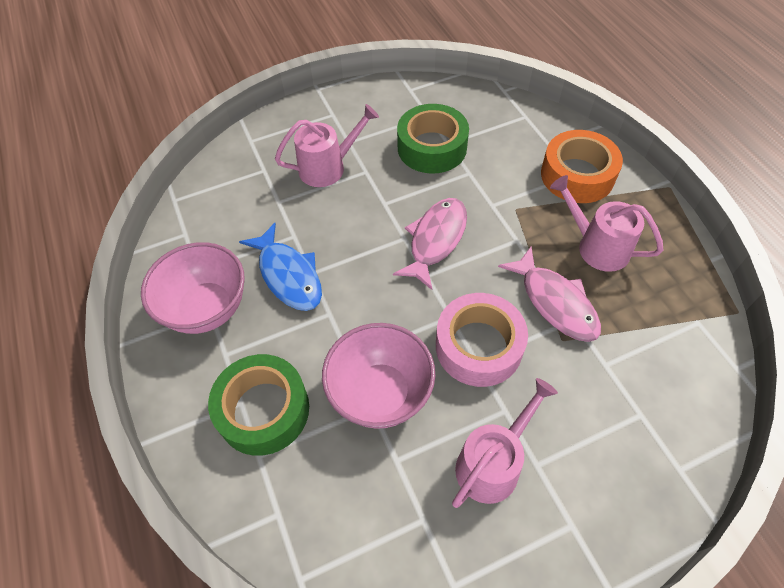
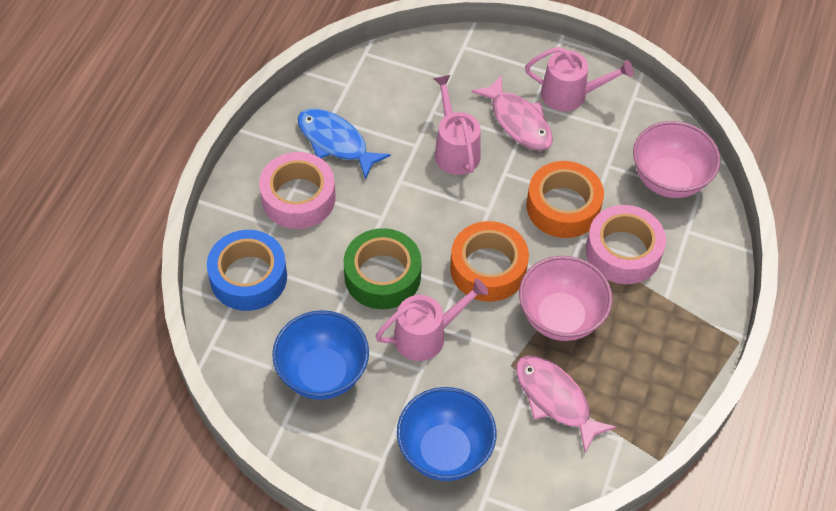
blue bowl: none = 0 -> [272,310,369,400] [397,387,496,481] = 2
blue tape: none = 0 -> [207,230,287,311] = 1
green tape: [208,354,309,456] [397,104,469,174] = 2 -> [344,228,422,309] = 1
orange tape: [541,130,623,203] = 1 -> [450,221,529,302] [527,161,604,238] = 2
pink tape: [436,293,528,387] = 1 -> [259,152,336,229] [586,205,666,284] = 2

